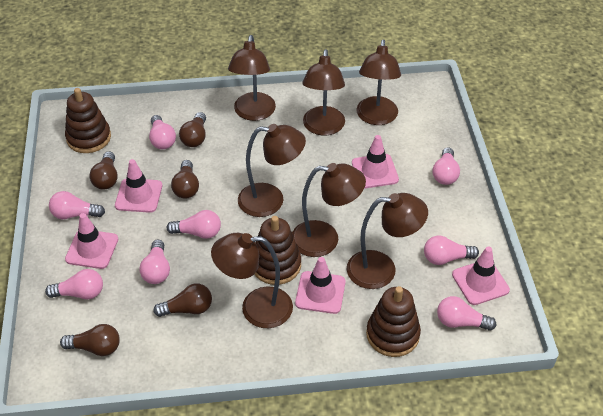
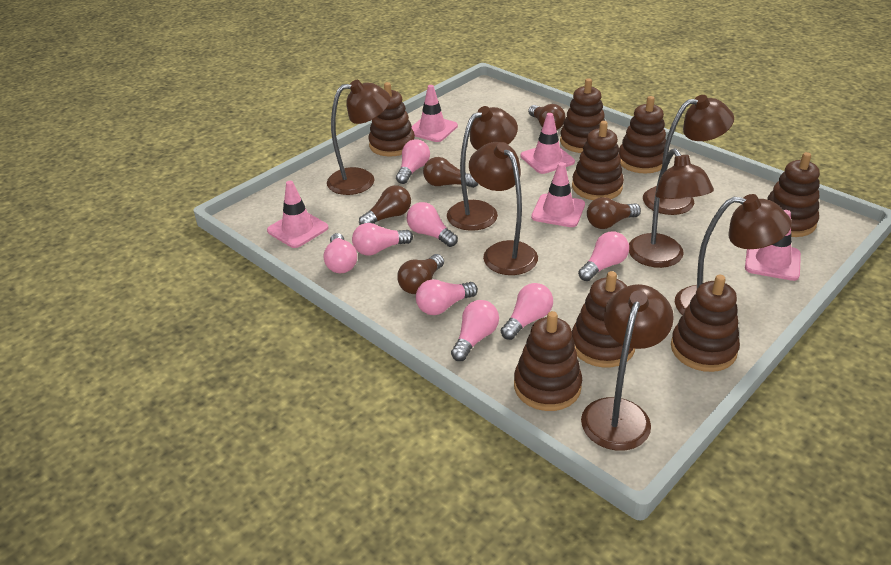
brown stacking toy: [65,88,111,153] [254,216,301,285] [366,286,421,357] = 3 -> [369,82,415,156] [514,311,582,411] [560,78,605,153] [572,121,624,200] [572,271,635,367] [619,96,666,173] [671,275,740,372] [767,152,820,237] = 8

